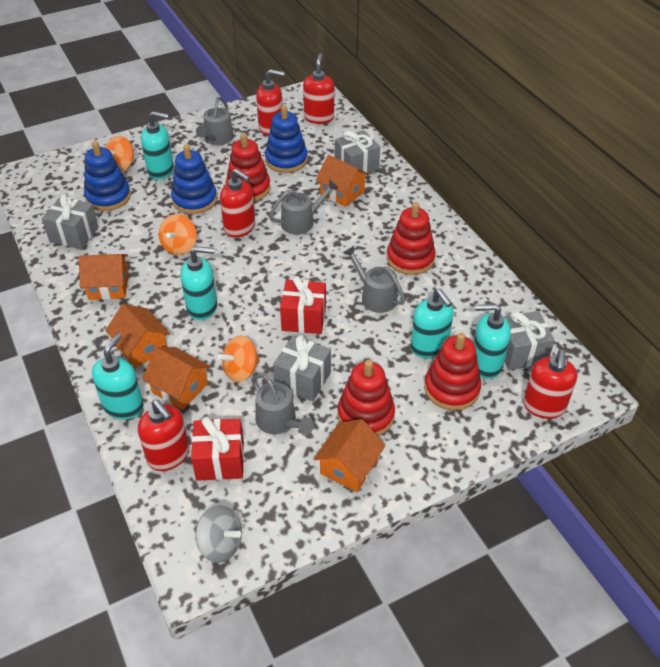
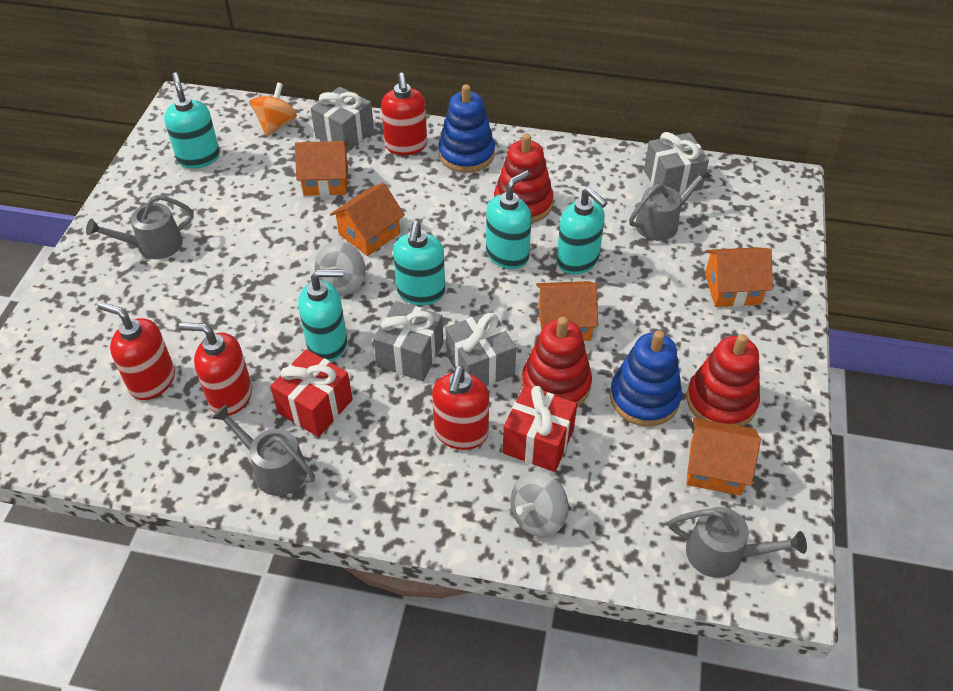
blue stacking toy: [84,141,131,211] [171,144,217,214] [265,105,308,173] = 3 -> [438,84,495,173] [610,331,682,426] = 2
grey spinning top: [195,505,242,563] = 1 -> [315,241,365,296] [510,471,568,537] = 2
orange spinning top: [105,136,134,172] [159,214,197,255] [218,335,260,382] = 3 -> [250,83,297,136] = 1
red soap dispenser: [138,400,189,471] [220,169,255,238] [256,69,285,136] [303,53,334,124] [523,349,577,419] = 5 -> [98,302,175,400] [179,322,252,416] [381,73,427,155] [432,365,489,450] = 4
red stacking toy: [226,133,270,201] [338,360,395,436] [387,202,436,275] [424,333,481,411] = 4 -> [494,134,553,223] [522,317,592,407] [687,334,760,427] = 3

